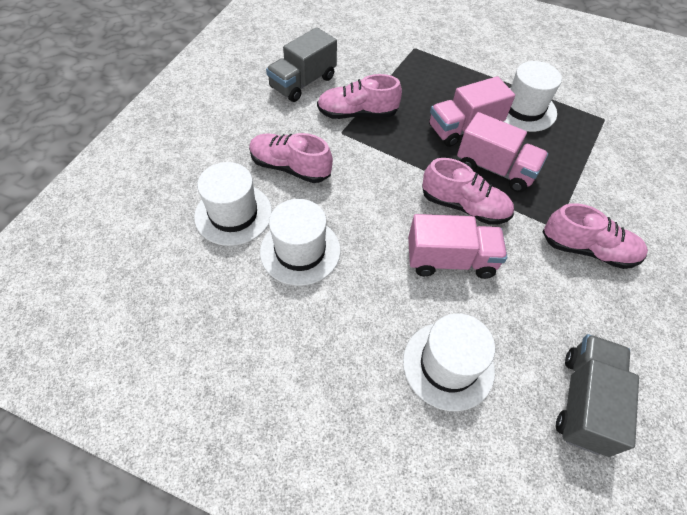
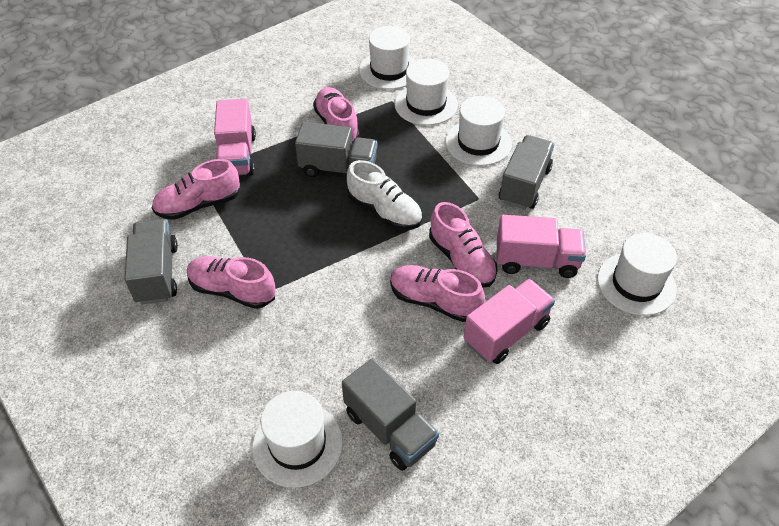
grey truck: [266,27,337,102] [556,334,639,457] = 2 -> [124,219,178,304] [295,122,377,177] [342,358,439,471] [499,135,554,209] = 4
pink shoe: [249,133,333,183] [317,74,402,119] [422,158,514,225] [542,203,648,269] = 4 -> [152,159,240,220] [187,256,276,309] [313,87,360,143] [390,265,485,322] [429,202,498,288] = 5
white hat: [194,162,272,246] [260,199,341,286] [403,313,495,411] [503,61,562,132] = 4 -> [252,391,343,488] [359,26,416,90] [394,59,458,126] [445,96,512,166] [597,233,677,316] = 5
white shoe: none = 0 -> [347,160,422,230] = 1

